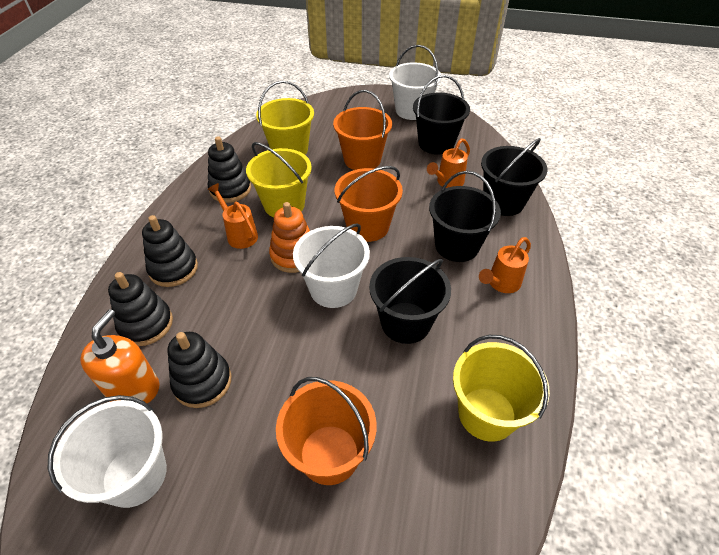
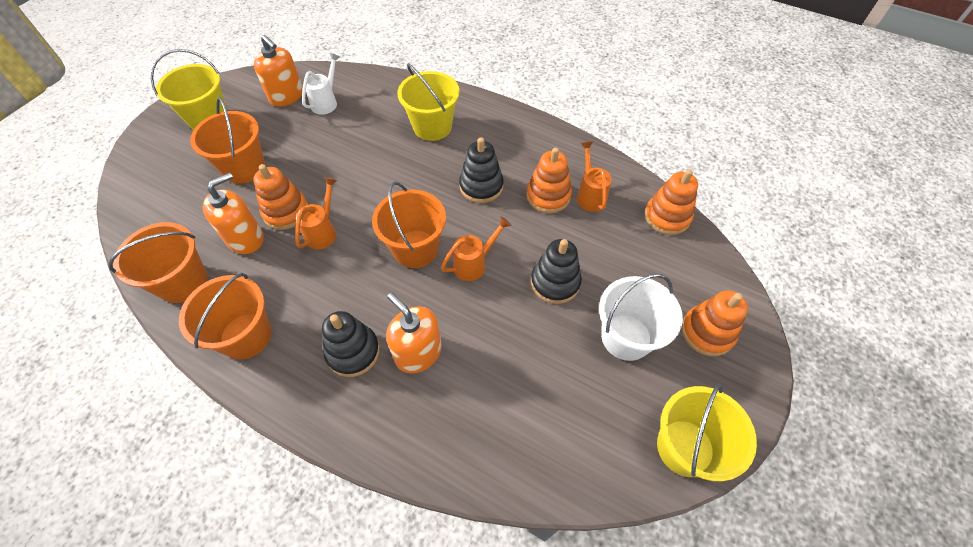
black bucket: [369,257,451,344] [413,75,470,155] [429,171,501,262] [481,138,547,216] = 4 -> none = 0
black stacking toy: [108,272,173,346] [142,215,198,287] [167,332,231,408] [208,136,251,203] = 4 -> [322,311,380,377] [459,137,504,203] [531,239,582,304] = 3
orange bucket: [276,377,376,485] [333,90,392,170] [335,166,403,242] = 3 -> [108,222,208,303] [179,273,272,359] [190,97,265,184] [372,182,446,268] = 4
orange soap dispenser: [80,309,160,403] = 1 -> [203,172,264,254] [254,35,303,106] [386,293,442,373] = 3
orange stacking toy: [269,202,310,273] = 1 -> [253,164,308,230] [526,148,572,213] [645,169,698,235] [681,291,748,356] = 4
white bucket: [48,395,167,508] [293,223,370,308] [389,45,441,120] = 3 -> [599,274,683,361] = 1
white watering can: none = 0 -> [302,53,340,115] = 1

